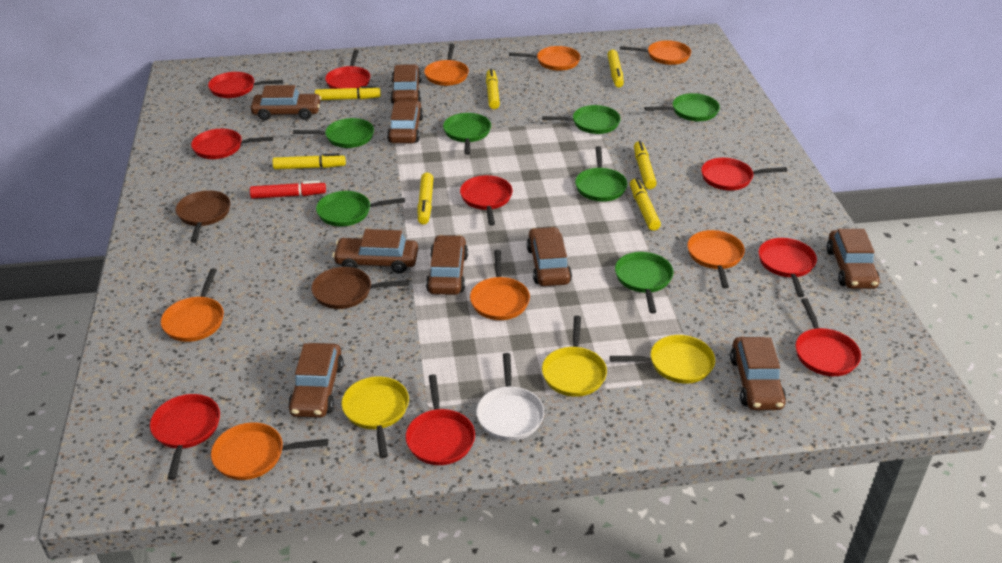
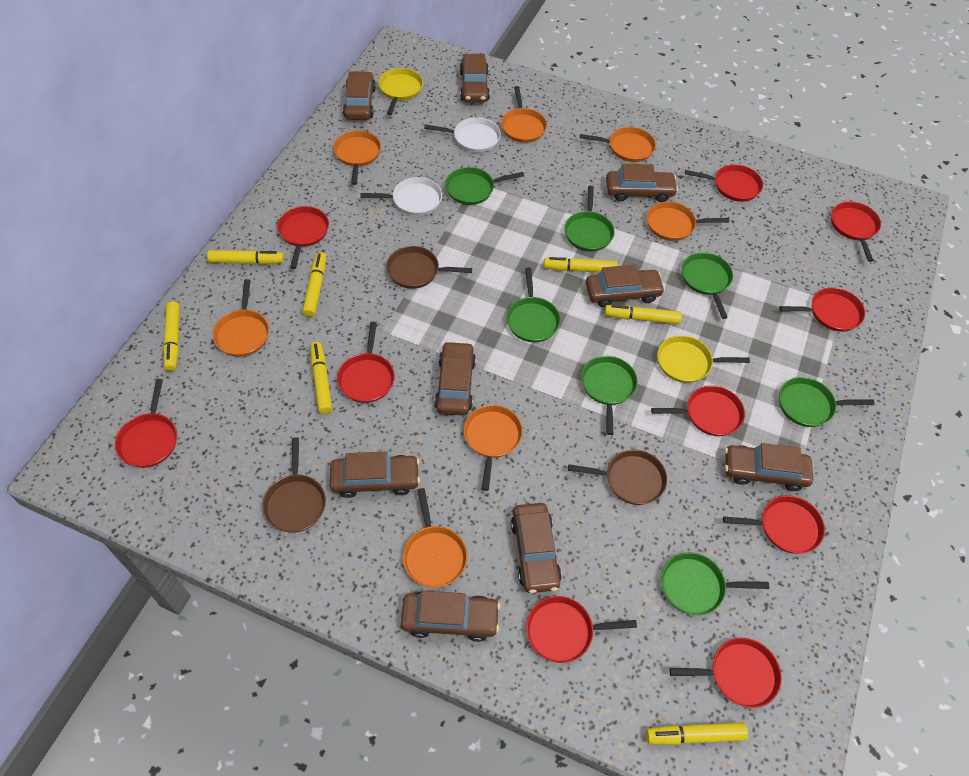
brown pan: [175,190,231,243] [311,267,409,309] = 2 -> [262,437,326,533] [386,246,472,289] [568,450,667,505] = 3
red marker: [250,181,326,199] = 1 -> none = 0
red pan: [150,394,220,480] [191,129,273,159] [208,72,283,98] [325,50,370,89] [406,374,475,465] [460,175,513,226] [701,158,787,191] [758,238,817,297] [795,298,861,376] = 9 -> [115,379,177,468] [277,206,329,269] [337,321,395,403] [526,596,637,663] [651,385,745,436] [669,638,782,708] [685,165,763,202] [723,495,825,554] [779,287,865,332] [831,201,881,262] = 10
white pan: [476,353,544,441] = 1 -> [360,177,442,216] [424,117,501,152] = 2
yellow pan: [342,376,409,458] [542,316,607,397] [610,335,715,383] = 3 -> [378,68,423,115] [657,335,750,383] = 2

